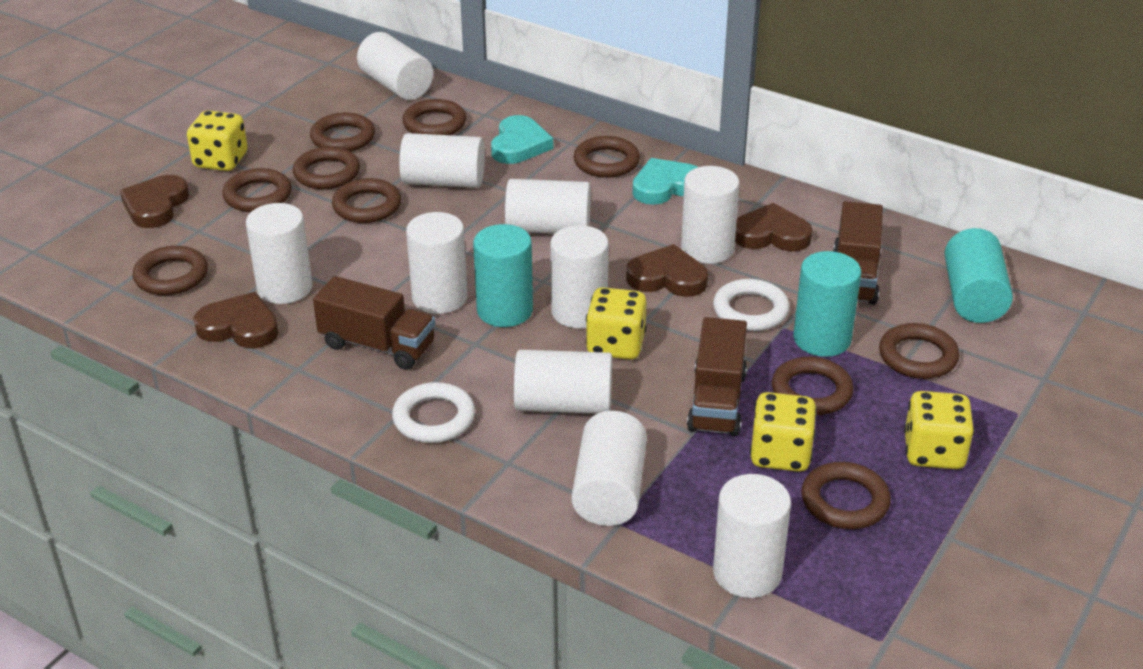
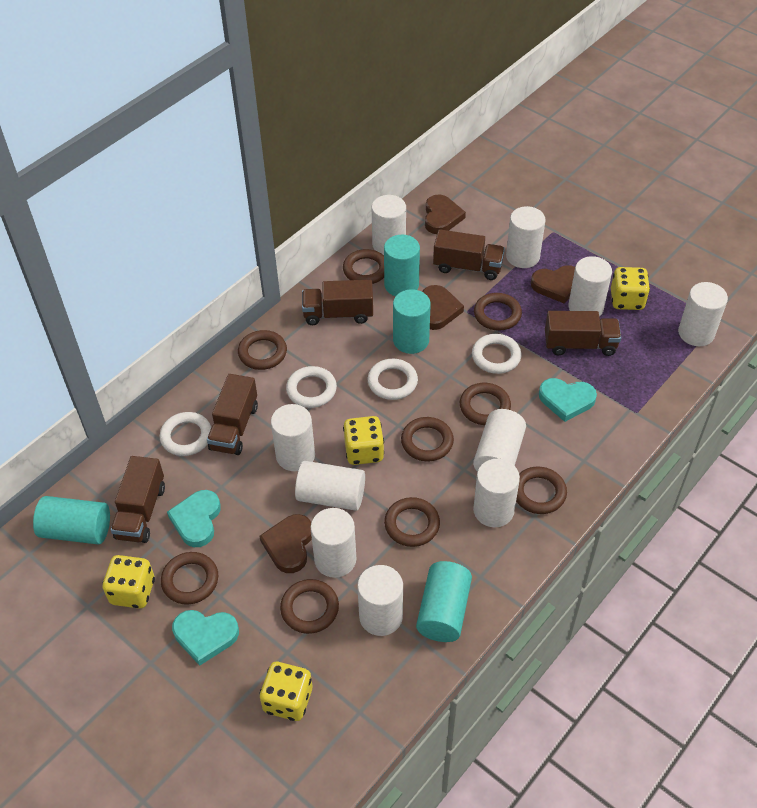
brown ring: [133,246,208,295] [222,168,292,212] [293,147,360,189] [310,112,375,152] [332,178,401,223] [402,99,466,135] [574,136,640,178] [772,357,854,415] [802,462,891,529] [879,323,960,379] = 10 -> [161,552,218,605] [238,330,287,370] [280,579,339,634] [343,249,384,284] [384,497,440,547] [401,417,454,461] [460,383,511,425] [474,293,522,331] [516,467,567,514] = 9
brown truck: [313,276,435,370] [687,317,747,436] [833,201,883,305] = 3 -> [111,456,165,543] [207,374,258,455] [302,280,373,325] [433,229,505,280] [545,311,621,356] = 5
turquoise cylinder: [473,224,533,327] [793,251,861,357] [945,228,1013,323] = 3 -> [33,496,110,545] [384,235,420,296] [393,289,431,354] [416,561,472,642] = 4
turquoise heart: [491,115,553,164] [632,158,698,205] = 2 -> [167,490,221,547] [172,610,239,666] [539,378,597,422] = 3
white ring: [392,382,475,443] [713,279,790,331] = 2 -> [160,412,212,456] [286,366,337,408] [368,359,418,400] [472,334,521,374] = 4

